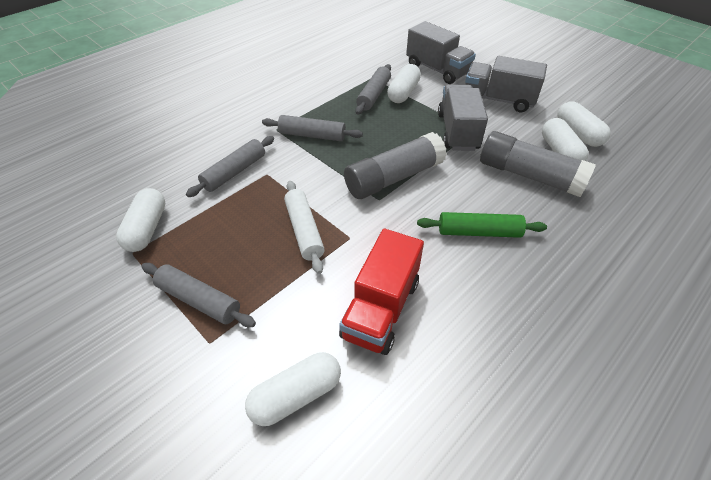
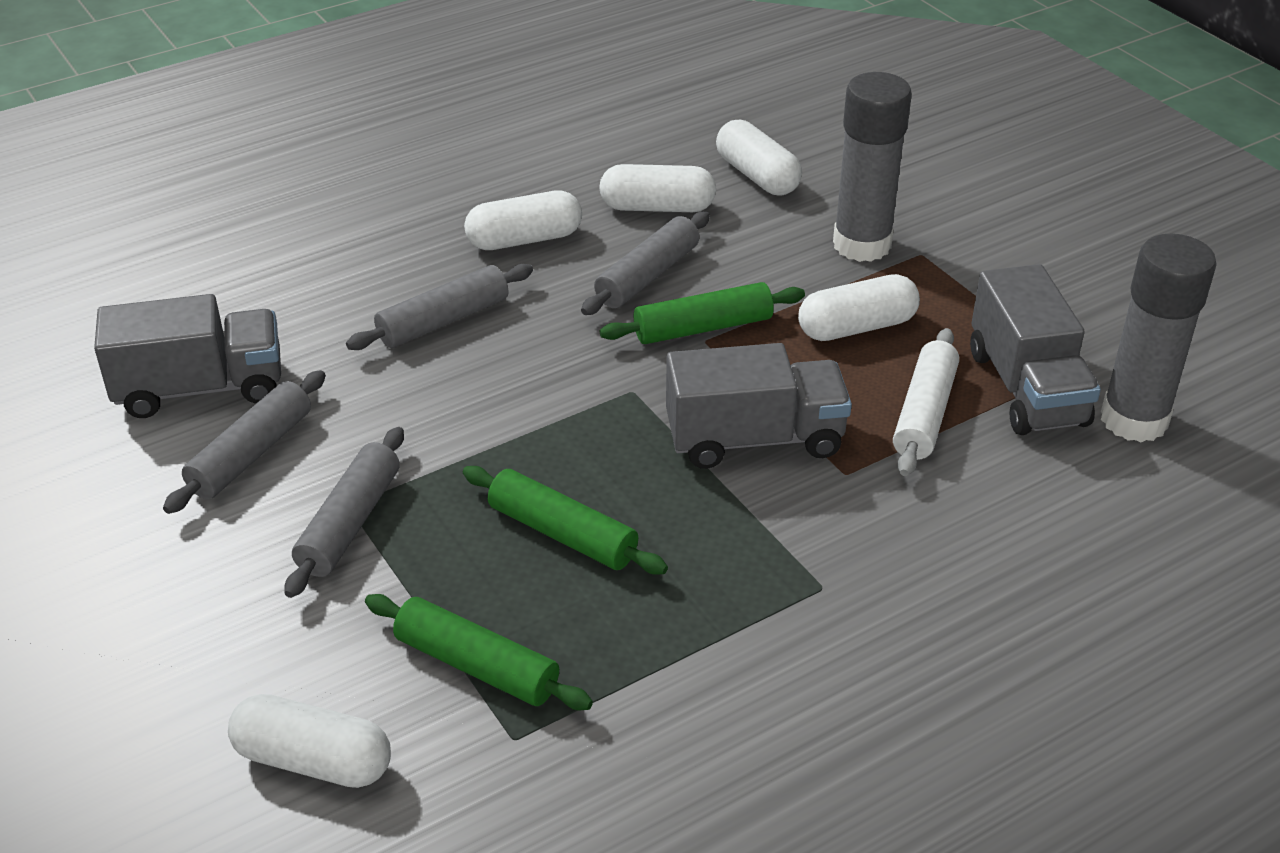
green rolling pin: [417,212,547,238] = 1 -> [365,594,593,710] [463,466,668,575] [600,282,805,344] = 3
red truck: [339,229,424,355] = 1 -> none = 0

